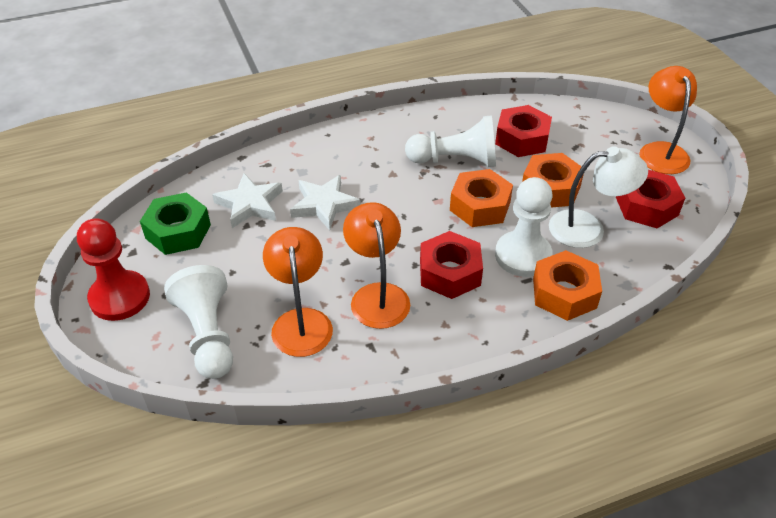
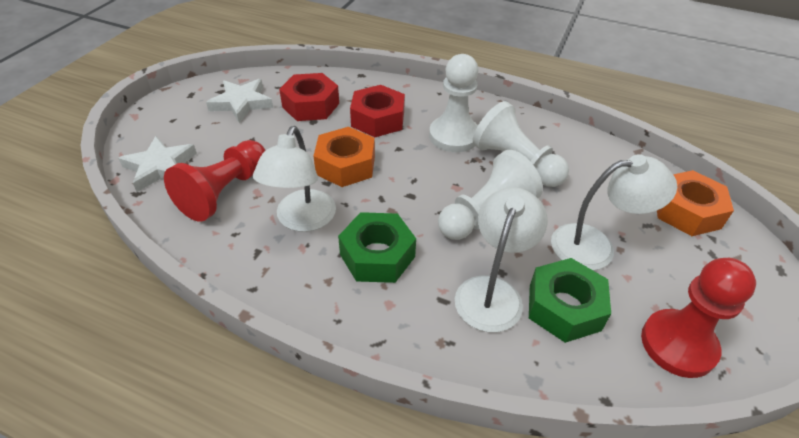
green nut: [140,192,211,255] = 1 -> [338,212,416,283] [529,258,611,343] = 2
orange lamp: [263,227,333,357] [343,202,410,329] [639,66,697,174] = 3 -> none = 0
orange nut: [450,169,513,227] [522,153,584,207] [533,250,602,321] = 3 -> [314,127,375,187] [657,170,734,236] = 2
red nut: [420,231,483,299] [495,105,552,157] [616,170,685,228] = 3 -> [279,73,339,121] [350,85,405,137] = 2
red pawn: [77,218,150,321] = 1 -> [164,140,266,222] [641,258,756,378] = 2
white lamp: [549,146,648,248] = 1 -> [253,126,336,232] [455,187,548,332] [551,154,677,270] = 3

